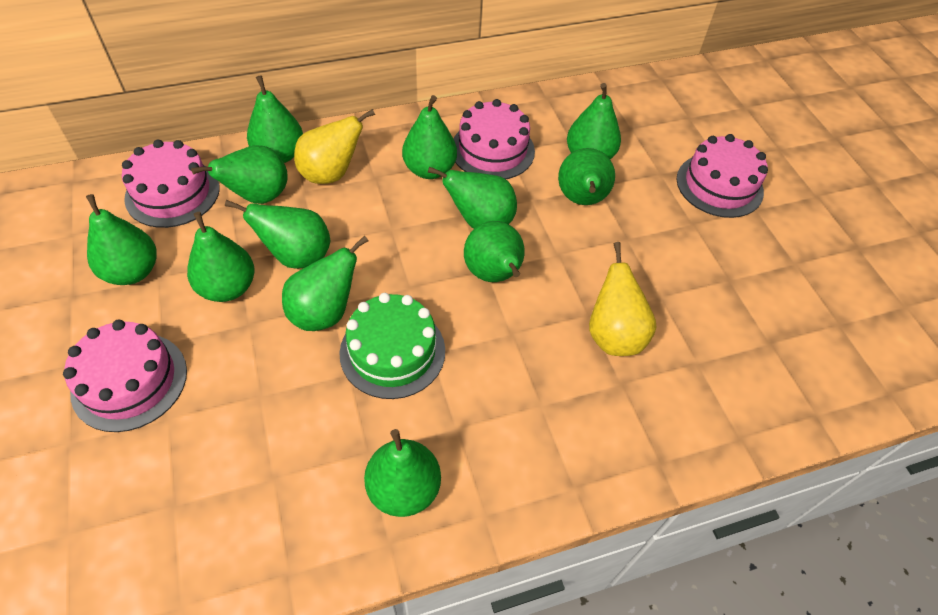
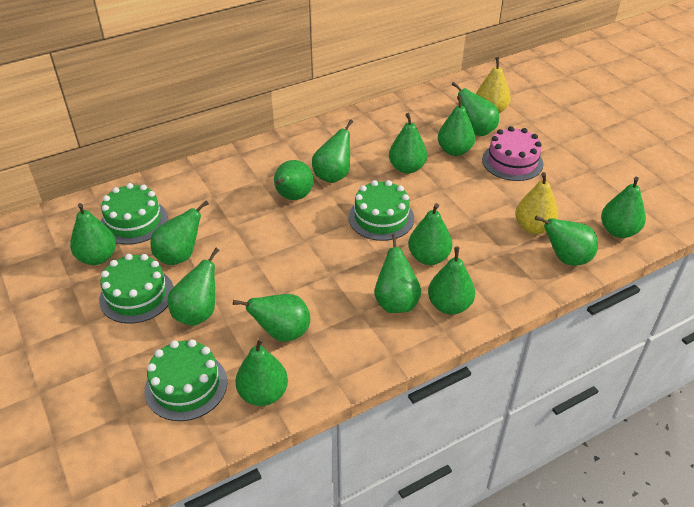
green cake: [340,293,445,399] = 1 -> [99,254,174,324] [101,183,168,245] [145,339,227,421] [349,180,414,241] = 4
green pear: [86,194,156,285] [187,212,255,302] [191,145,288,204] [225,200,330,269] [247,75,303,163] [282,235,368,331] [364,429,441,517] [402,95,457,179] [428,166,517,229] [464,221,525,282] [558,148,615,205] [567,83,621,159] = 12 -> [70,203,116,265] [150,200,209,265] [168,248,220,326] [233,294,310,342] [235,337,288,406] [274,160,313,200] [312,119,353,183] [375,233,421,313] [389,113,427,174] [408,203,452,265] [428,247,475,315] [438,95,475,156] [452,82,499,136] [535,215,598,266] [601,177,646,238] = 15
pink cake: [63,320,187,432] [122,140,220,228] [453,99,535,179] [677,134,768,218] = 4 -> [482,126,543,181] = 1

